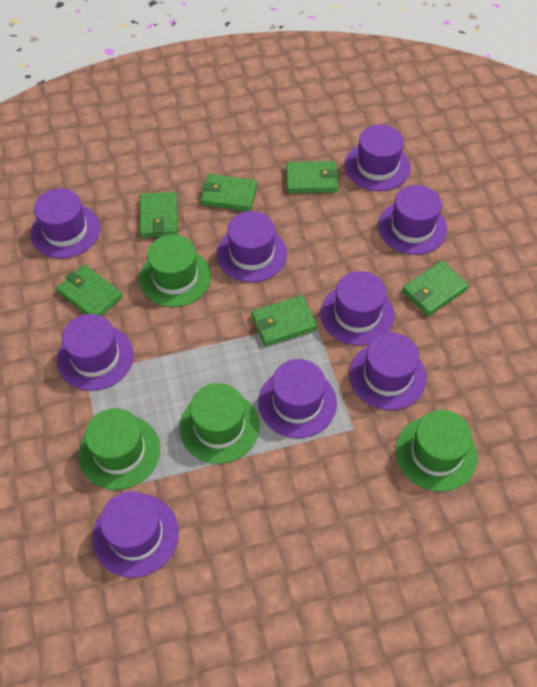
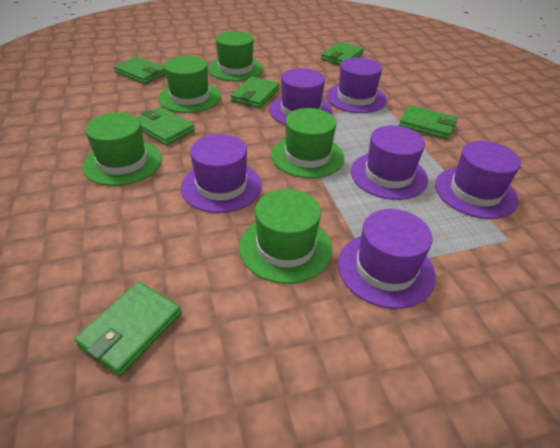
green hat: [79,408,160,490] [139,235,211,307] [179,383,260,464] [396,410,478,492] = 4 -> [82,112,162,186] [158,56,221,113] [208,31,263,81] [239,189,332,284] [271,108,344,178] = 5
purple hat: [31,188,100,258] [57,314,134,391] [93,492,179,578] [217,211,287,282] [258,359,337,438] [321,271,394,346] [345,125,410,191] [349,333,427,410] [378,185,447,255] = 9 -> [181,134,262,213] [269,68,333,125] [326,57,387,113] [338,209,436,309] [351,125,428,200] [435,141,521,219] = 6

